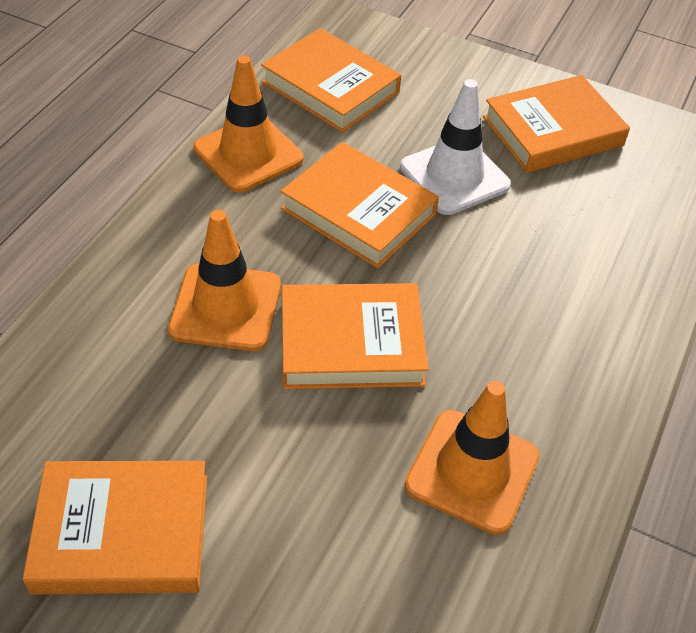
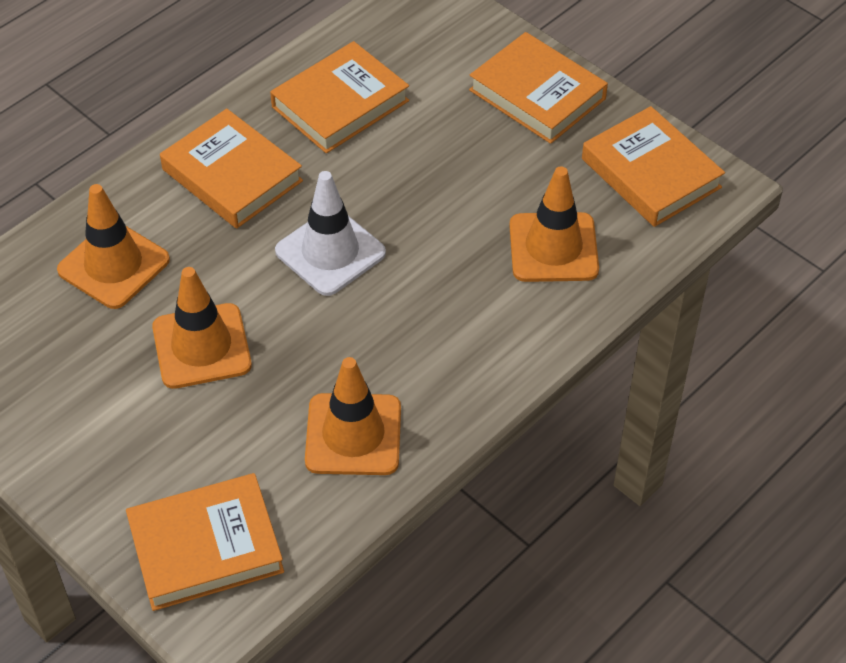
orange traffic cone: [168,210,281,351] [193,55,303,192] [405,381,540,535] = 3 -> [57,184,170,309] [152,267,252,389] [305,357,401,475] [509,167,599,282] = 4

